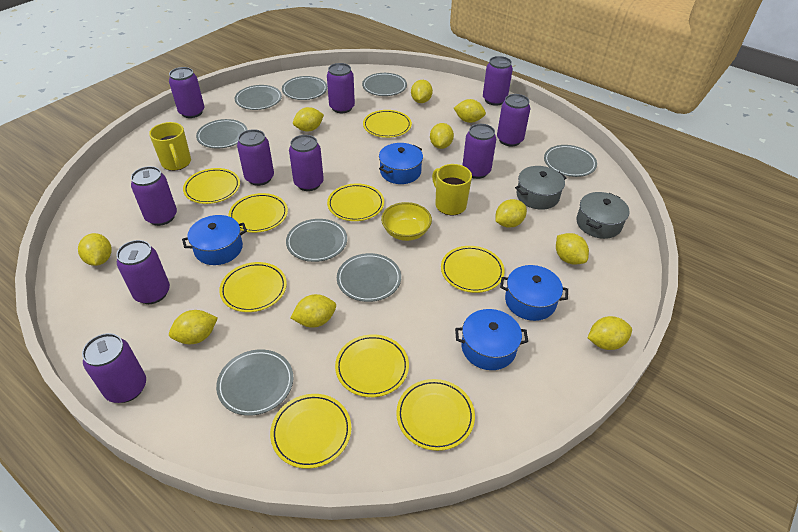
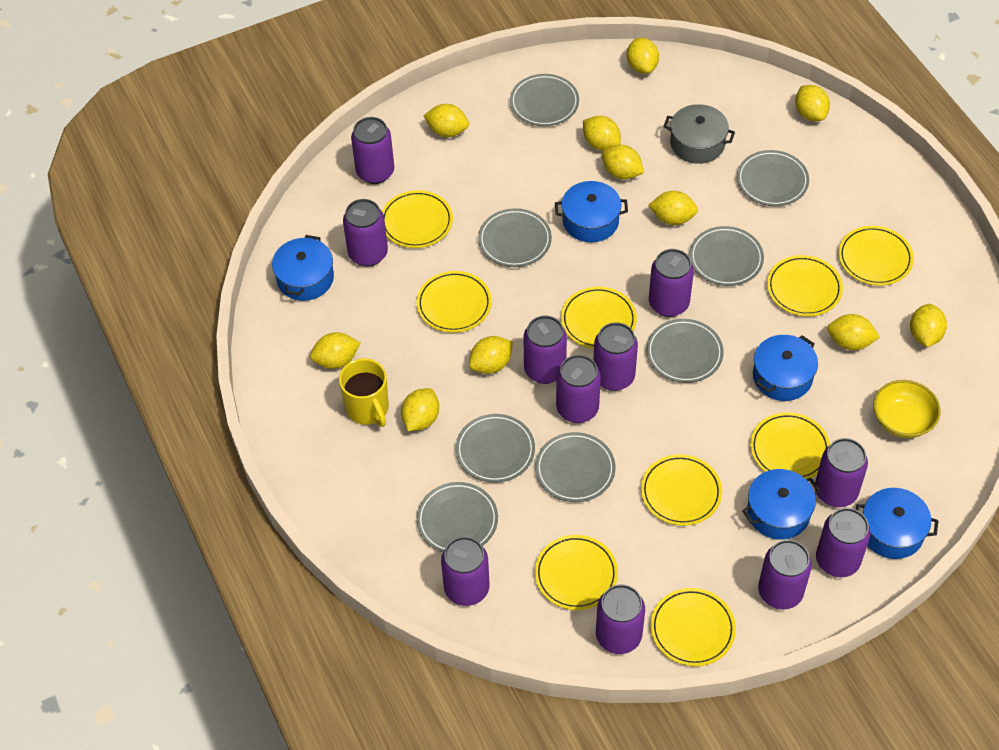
blue pot: [182,215,247,265] [379,143,423,184] [455,309,528,370] [500,265,568,321] = 4 -> [272,235,334,301] [555,181,628,243] [742,469,820,540] [753,335,818,401] [856,488,939,559] = 5
grey pot: [515,166,566,210] [576,192,630,239] = 2 -> [663,104,735,164] = 1
purple can: [82,333,146,403] [116,240,170,304] [131,166,177,226] [169,67,205,118] [237,129,274,186] [289,135,324,191] [327,63,355,113] [462,124,496,179] [483,56,513,106] [497,94,530,146] = 10 -> [343,199,388,267] [351,117,394,184] [441,536,490,606] [523,316,567,384] [556,355,601,423] [593,322,638,391] [596,584,645,654] [649,249,694,317] [758,540,812,610] [815,438,868,507] [816,508,870,577] = 11
yellow lemon: [78,233,112,266] [169,310,218,344] [290,294,336,328] [293,107,324,132] [411,80,433,103] [430,123,454,149] [454,99,486,123] [496,199,527,228] [556,233,589,265] [588,316,632,350] = 10 -> [310,332,360,369] [401,388,439,431] [423,104,469,137] [469,336,513,374] [583,116,621,151] [602,145,644,179] [627,38,659,74] [649,191,698,225] [795,85,830,121] [827,314,880,350] [910,304,947,347] = 11
yellow mug: [149,122,191,171] [432,164,472,215] = 2 -> [339,358,389,427] = 1

